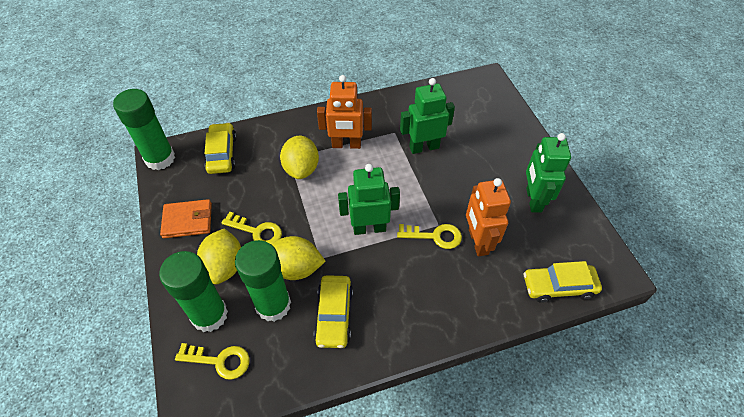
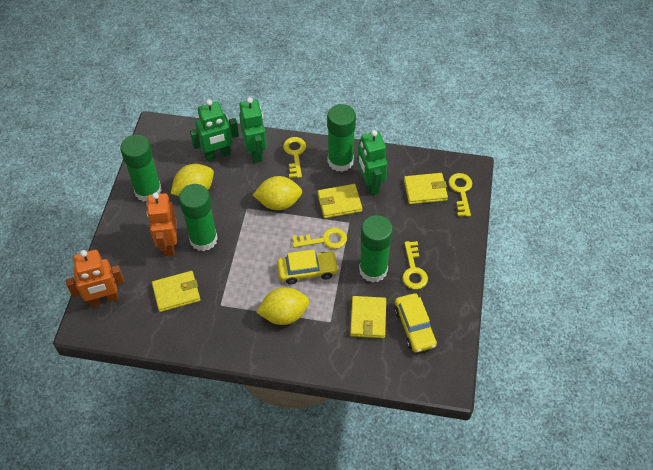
green glue stick: [113,89,175,170] [159,251,228,332] [235,240,291,322] = 3 -> [120,134,162,202] [179,184,218,251] [327,104,356,172] [359,215,393,283] = 4
orange wallet: [160,199,212,238] = 1 -> none = 0
yellow car: [204,122,237,174] [314,275,353,348] [524,261,602,303] = 3 -> [277,249,339,284] [394,293,437,353] = 2
yellow key: [175,343,250,380] [221,212,282,245] [397,224,462,249] = 3 -> [283,137,306,178] [293,228,347,249] [402,241,428,289] [449,173,472,217] = 4
yellow wallet: none = 0 -> [152,271,200,312] [318,184,362,218] [350,296,386,338] [404,173,448,204] = 4

